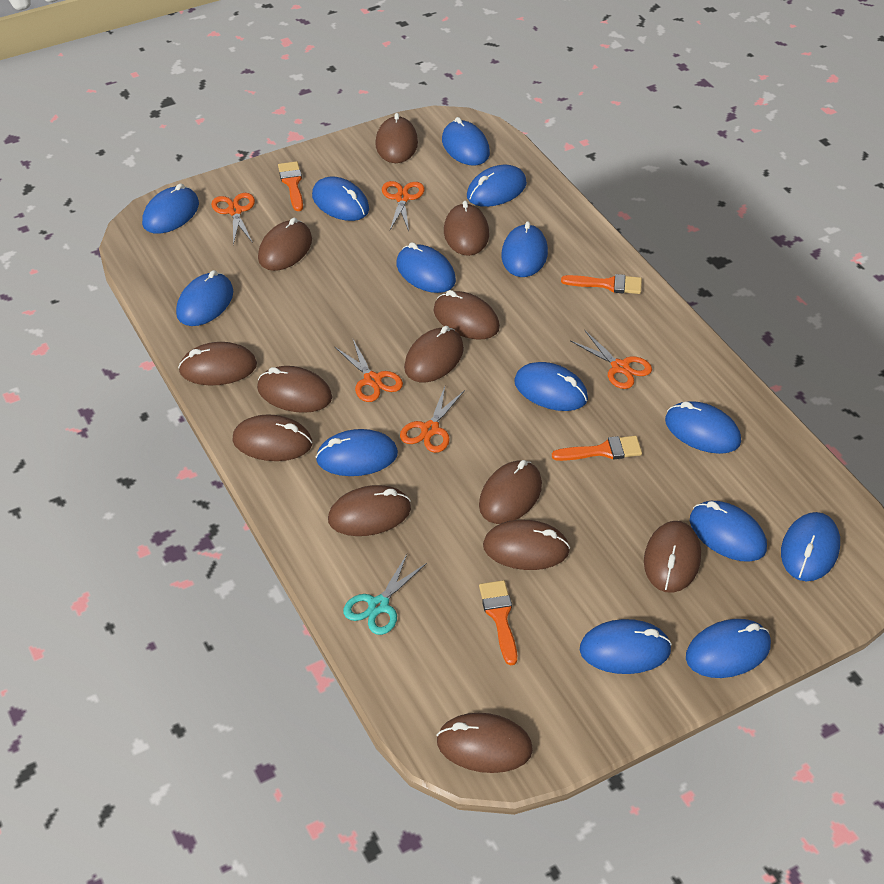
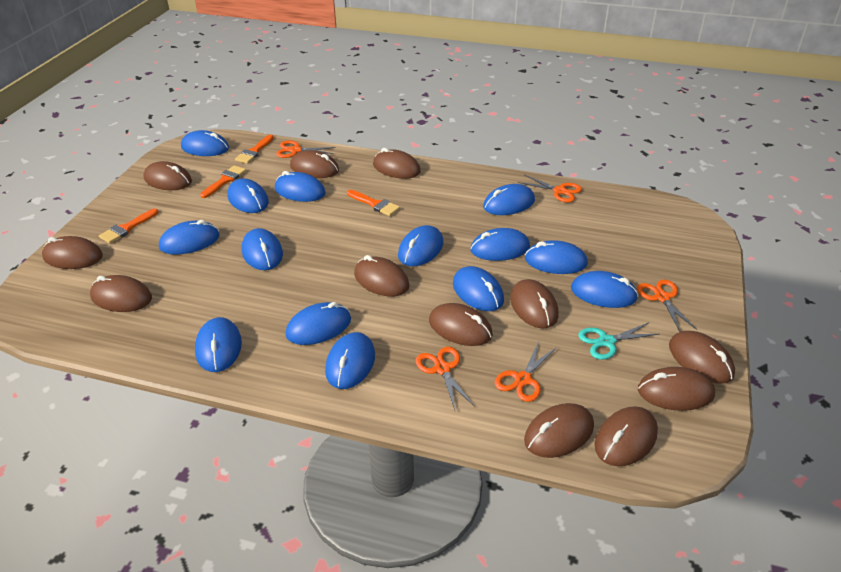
brown mouse: [178,342,257,385] [232,414,312,461] [257,366,332,413] [258,218,312,271] [328,485,411,536] [375,113,418,163] [404,326,464,382] [433,290,500,339] [436,713,533,773] [444,201,489,256] [479,460,542,524] [483,520,570,570] [644,521,701,593] = 13 -> [42,236,103,269] [90,275,152,312] [143,161,192,190] [290,150,339,178] [354,255,410,297] [373,148,421,179] [429,303,493,346] [510,279,559,328] [524,403,594,458] [595,406,658,466] [638,367,715,411] [669,331,735,384] = 12

